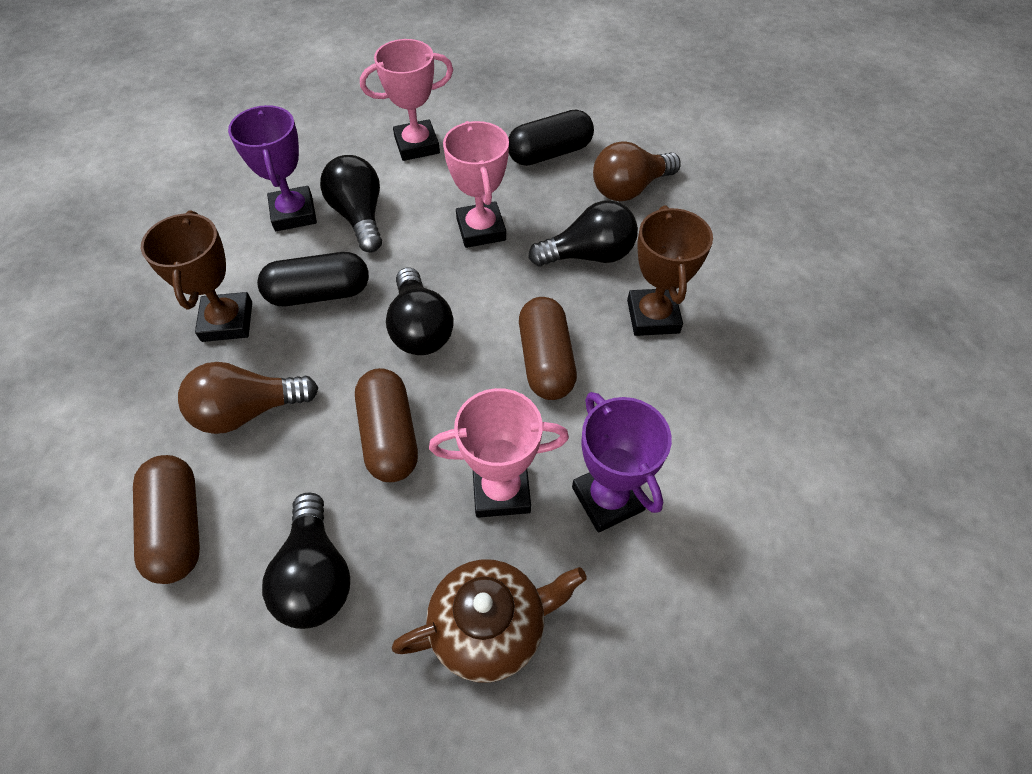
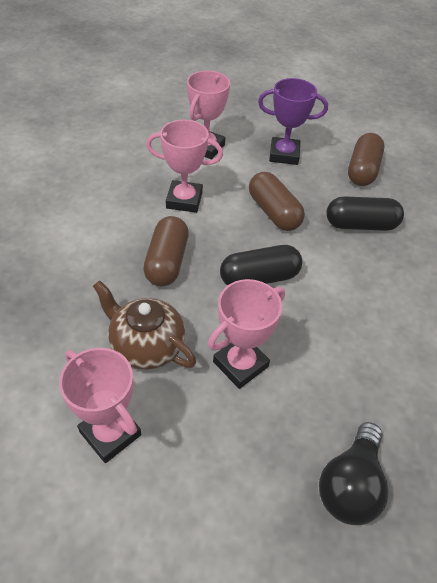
black light bulb: [262,493,350,629] [320,155,382,252] [386,267,454,355] [528,201,638,267] = 4 -> [319,422,388,525] = 1
brown light bulb: [178,362,318,434] [593,141,681,201] = 2 -> none = 0
brown trophy: [141,210,252,342] [627,205,713,336] = 2 -> none = 0
pink trophy: [360,39,453,161] [429,388,569,518] [443,121,509,248] = 3 -> [59,348,141,463] [146,119,223,213] [187,71,230,159] [208,279,285,389] = 4
purple trophy: [228,105,317,231] [572,392,672,533] = 2 -> [258,78,328,165] = 1

